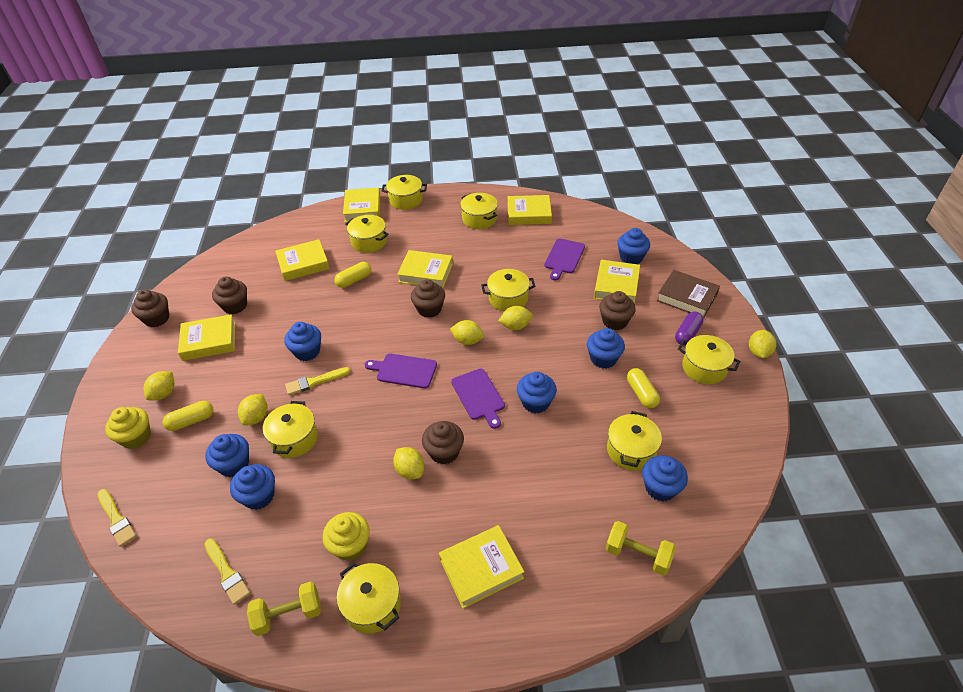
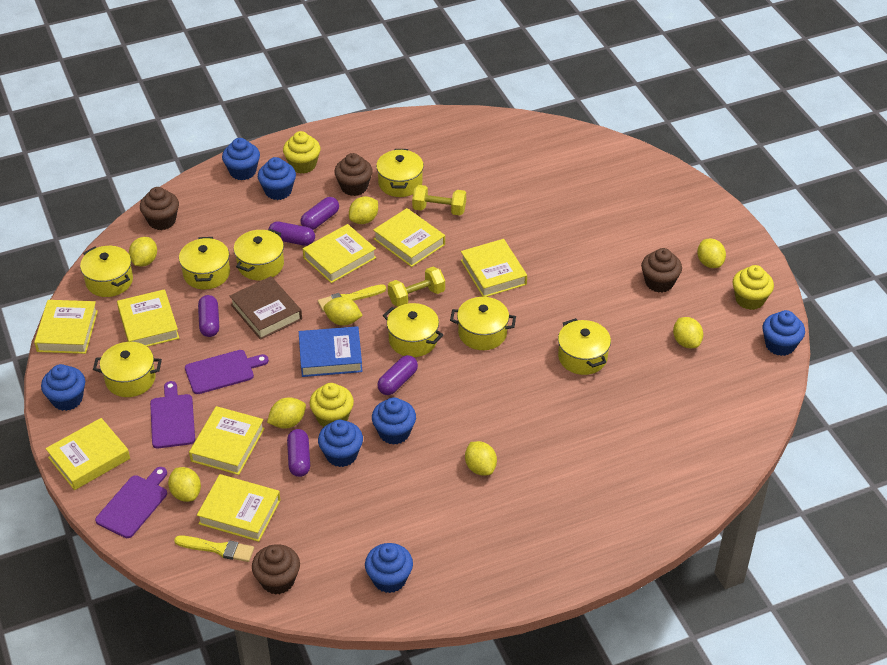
blue book: none = 0 -> [299,326,363,377] = 1
brown cupcake: [131,289,169,327] [212,277,247,314] [411,279,445,318] [422,421,464,464] [599,291,636,330] = 5 -> [140,187,179,230] [252,544,300,595] [334,153,373,196] [641,248,682,293] = 4
purple capsule: [675,312,704,345] = 1 -> [198,295,219,337] [269,221,315,246] [287,429,310,477] [301,197,339,230] [377,355,418,395] = 5
yellow book: [178,314,235,361] [275,239,330,281] [343,188,380,222] [397,250,453,288] [439,525,524,609] [507,195,552,225] [594,260,640,304] = 7 -> [34,300,98,354] [45,418,130,490] [117,289,179,347] [189,406,265,475] [197,474,280,542] [303,224,376,283] [373,208,445,267] [461,239,527,297] = 8
yellow brush: [97,489,137,547] [204,539,250,605] [285,367,350,395] = 3 -> [174,536,254,562] [318,284,386,312] = 2
yellow capsule: [163,401,213,431] [334,262,371,288] [627,368,660,408] = 3 -> none = 0
yellow cupcake: [105,407,151,449] [323,512,370,561] = 2 -> [283,131,321,174] [309,383,354,427] [732,265,774,310] = 3
yellow lemon: [143,371,175,400] [238,394,267,426] [393,447,424,479] [450,320,484,345] [499,306,533,330] [749,330,776,358] = 6 -> [129,237,157,266] [168,467,201,502] [267,397,306,429] [324,297,363,326] [349,196,378,224] [465,441,497,476] [673,317,703,348] [697,238,726,268] = 8

